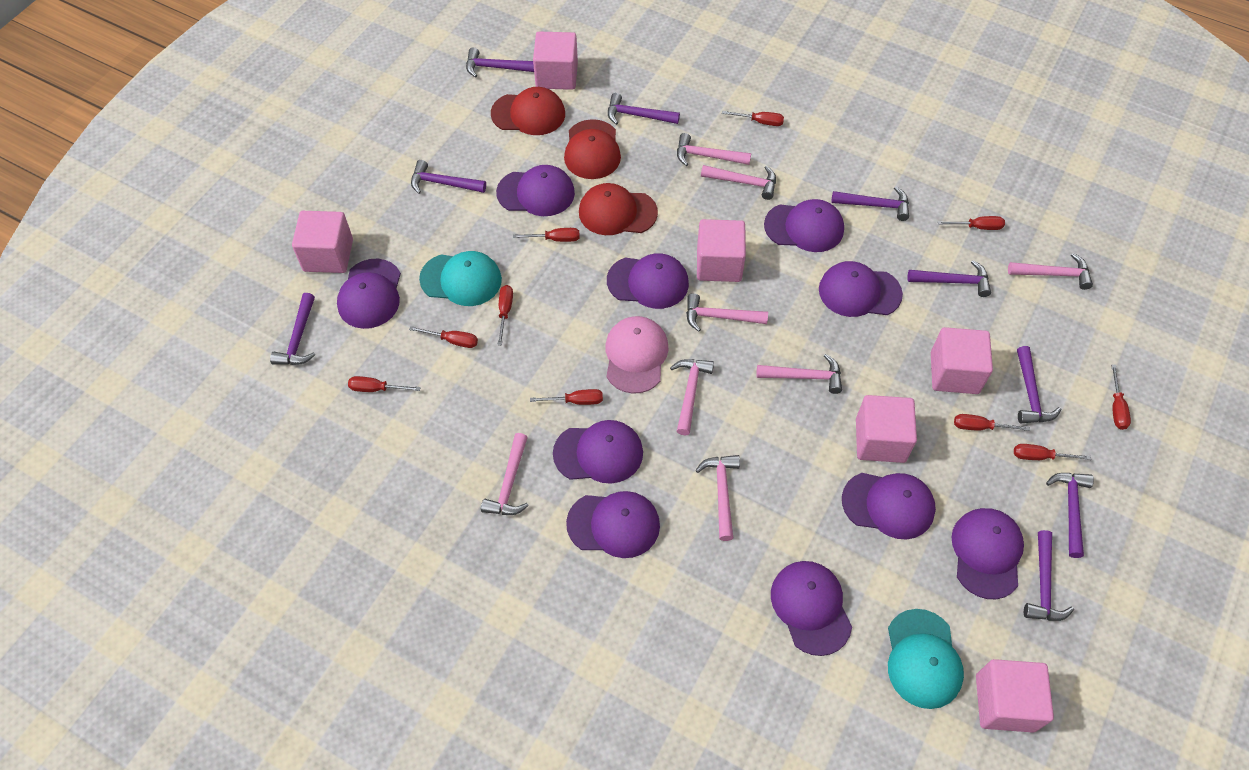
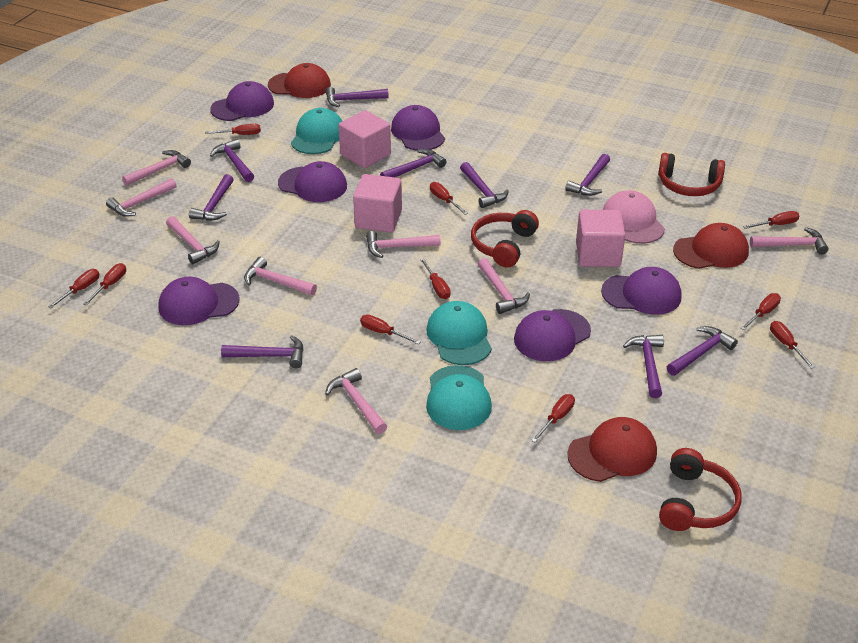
pink cube: [292,211,353,273] [533,32,578,90] [697,219,746,282] [856,395,917,463] [931,327,993,394] [976,659,1054,733] = 6 -> [338,110,391,168] [353,174,402,232] [576,210,625,267] = 3
purple cap: [337,259,401,329] [496,165,575,216] [553,420,643,484] [566,491,660,558] [607,253,689,309] [764,199,844,252] [771,561,852,656] [819,261,903,317] [842,473,936,539] [952,508,1024,599] = 10 -> [158,277,240,325] [210,81,274,121] [278,161,347,202] [391,105,445,151] [514,309,591,361] [601,267,682,315] = 6
red headphones: none = 0 -> [471,210,539,268] [658,153,725,196] [659,448,742,531] = 3
turquoise cap: [419,251,502,306] [888,609,964,709] = 2 -> [291,108,342,154] [426,301,492,365] [426,365,492,430] = 3

